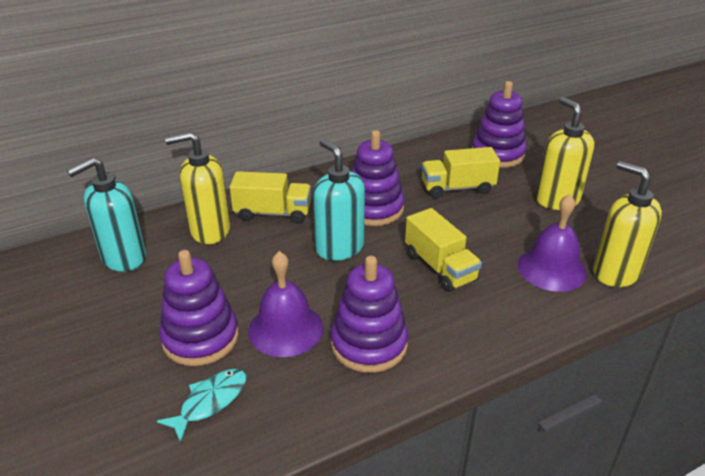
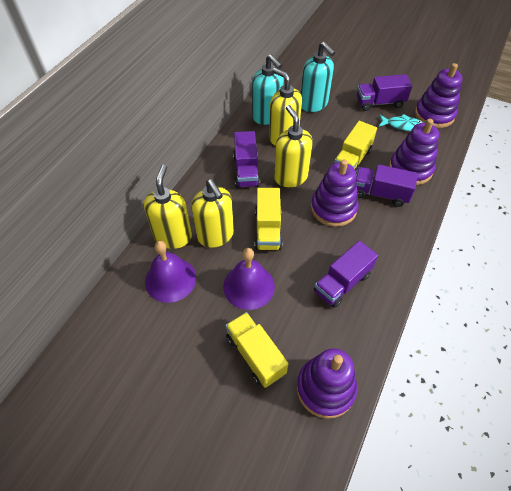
purple truck: none = 0 -> [233,131,260,188] [314,240,378,308] [356,164,418,207] [357,74,412,111] = 4
yellow soap dispenser: [165,132,230,244] [536,97,594,210] [593,161,662,287] = 3 -> [144,165,192,249] [192,179,234,248] [269,68,302,146] [274,105,313,187] = 4

